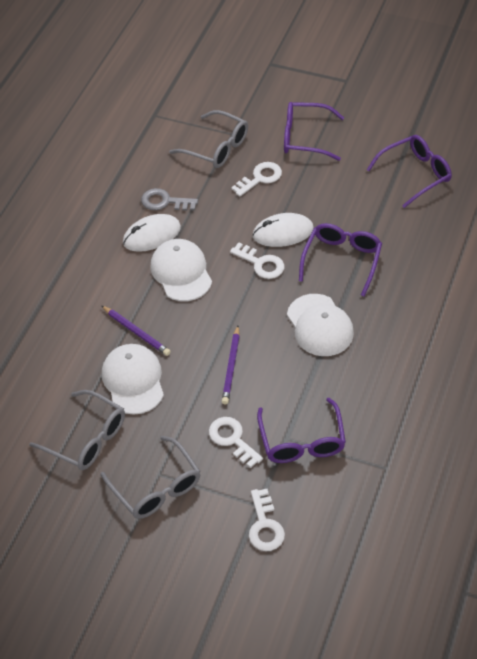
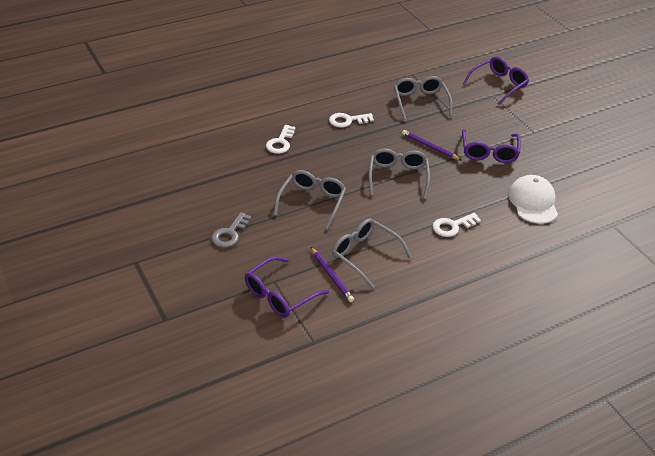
grey glasses: [29,390,125,470] [100,436,201,519] [169,110,248,168] = 3 -> [274,170,346,230] [332,218,412,289] [368,148,430,199] [394,76,453,120] = 4
purple glasses: [257,398,346,463] [284,102,344,161] [299,223,382,297] [367,135,452,208] = 4 -> [245,256,329,317] [462,129,520,163] [463,56,529,105] = 3
white cap: [102,344,164,415] [150,239,212,301] [287,294,354,356] = 3 -> [508,175,558,224] = 1
white key: [209,417,263,468] [230,243,284,279] [231,162,282,196] [249,489,285,551] = 4 -> [266,125,295,154] [329,113,374,128] [433,213,481,237] = 3
white mouse: [123,214,181,252] [252,213,314,247] = 2 -> none = 0

